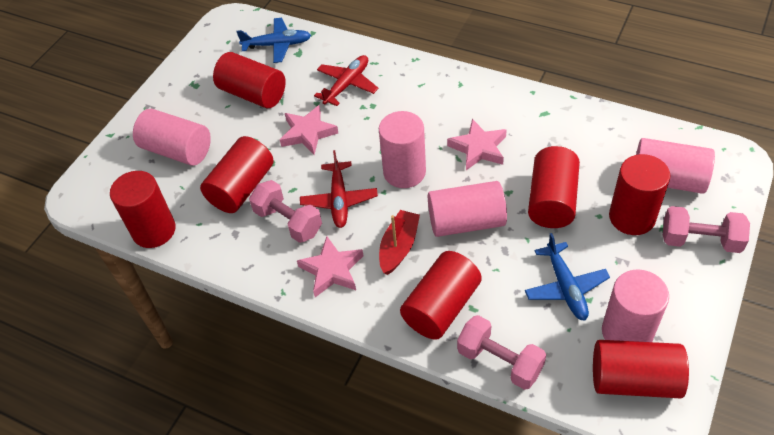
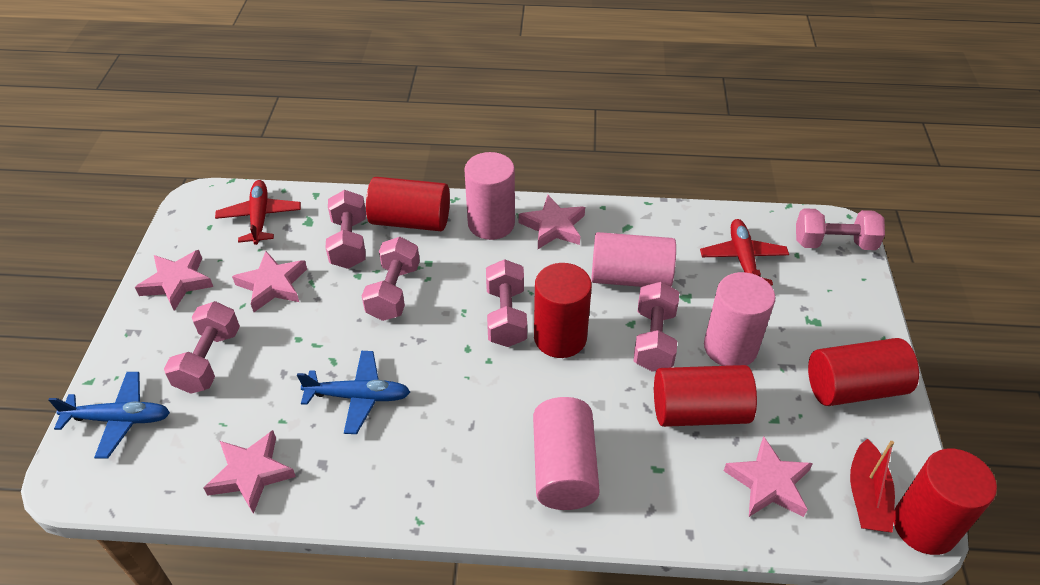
pink cylinder: [133,109,211,166] [379,111,426,188] [428,181,507,237] [602,269,669,342] [636,138,715,194] = 5 -> [464,152,515,240] [533,397,600,510] [591,232,676,287] [704,272,775,366] = 4
pink dumbbell: [249,180,322,243] [457,315,546,390] [663,206,750,253] = 3 -> [164,301,240,394] [326,190,366,269] [362,237,420,321] [486,259,527,347] [634,282,679,372] [796,208,885,250] = 6
pink star: [280,105,338,155] [297,236,363,297] [447,119,507,170] = 3 -> [135,250,213,311] [204,430,296,514] [232,251,307,312] [518,195,585,249] [724,437,813,517] = 5
red cylinder: [110,171,176,248] [200,136,273,213] [213,52,286,108] [400,251,482,340] [528,146,580,228] [593,340,689,398] [609,154,670,235] = 7 -> [366,177,450,231] [534,263,592,358] [654,365,757,427] [808,338,919,406] [893,449,997,555] = 5

